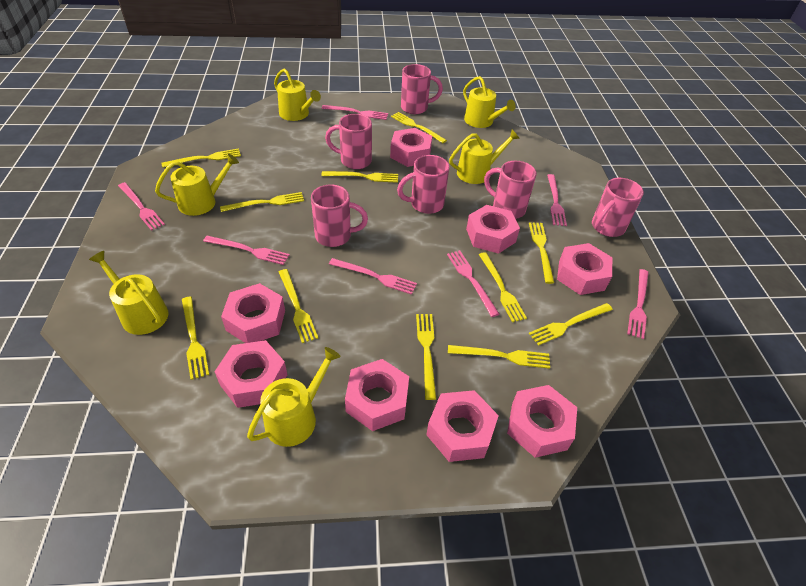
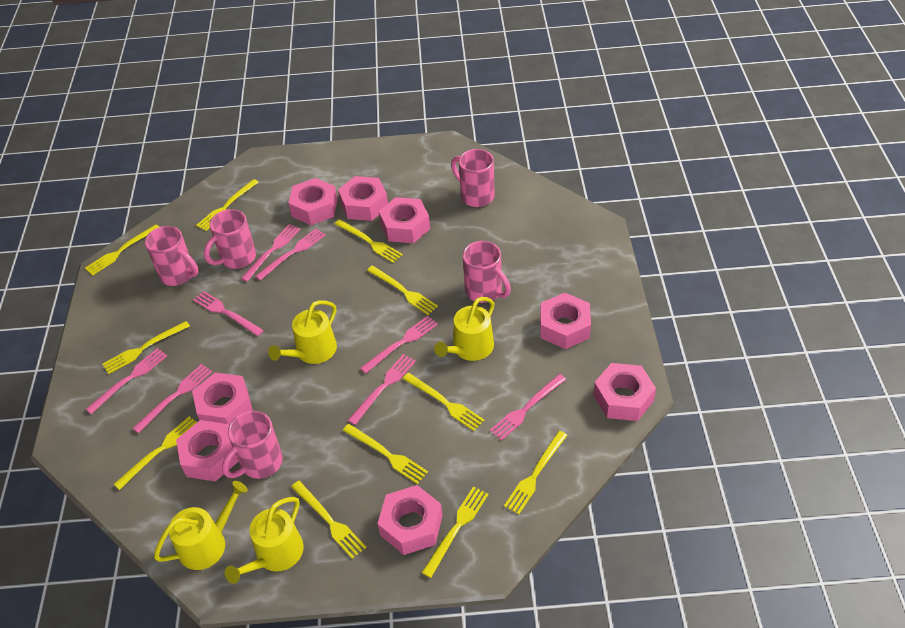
pink fork: [118,182,165,231] [203,236,290,265] [322,105,388,120] [329,258,417,295] [447,250,499,317] [547,174,567,226] [627,269,649,339] = 7 -> [85,348,167,414] [132,364,212,433] [193,291,264,336] [241,224,300,282] [255,228,326,281] [348,354,416,425] [360,316,438,374] [490,374,566,441] = 8
pink mug: [311,185,368,247] [325,114,372,169] [397,155,449,214] [401,64,443,114] [484,161,537,219] [592,178,644,237] = 6 -> [145,226,199,286] [204,209,256,269] [222,411,283,479] [451,149,495,207] [463,241,511,303] = 5
yellow watering can: [89,251,168,335] [155,154,239,216] [247,347,341,447] [274,68,321,121] [449,130,520,184] [463,76,516,128] = 6 -> [154,481,248,570] [225,497,304,584] [268,300,337,364] [434,297,494,361] = 4

